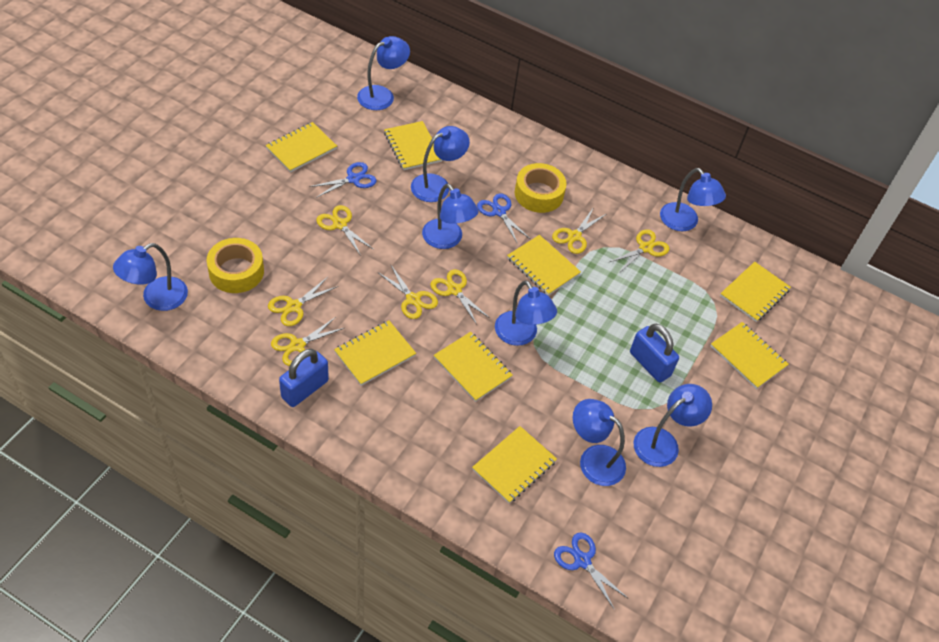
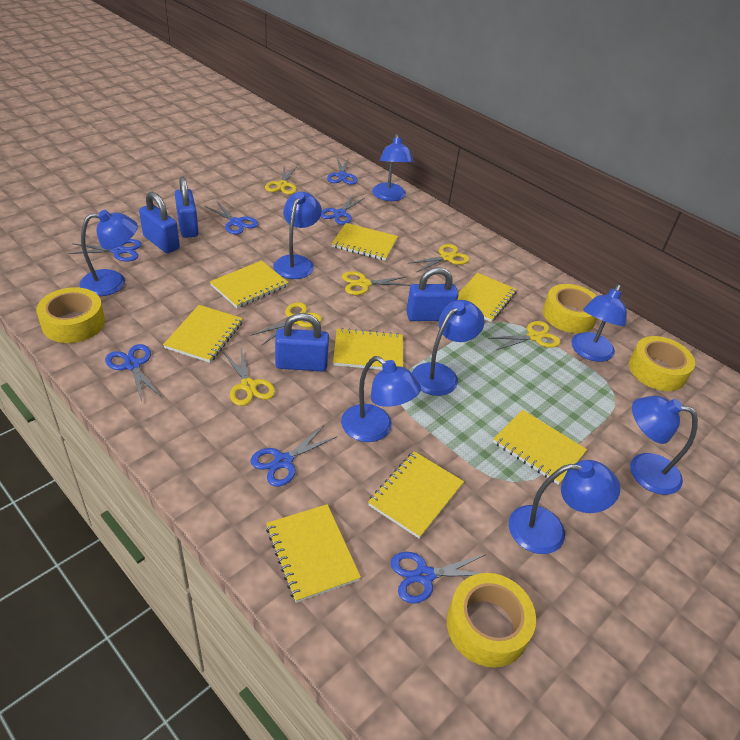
blue padlock: [279,349,329,407] [630,324,679,383] = 2 -> [139,192,180,253] [175,177,199,238] [275,313,329,372] [406,267,458,321] = 4
blue scissors: [309,162,377,198] [477,193,530,244] [554,533,628,610] = 3 -> [68,239,142,262] [105,344,161,402] [205,202,258,234] [250,426,337,486] [320,194,366,225] [327,158,358,185] [391,552,486,604] = 7
yellow scissors: [268,277,338,326] [271,317,344,366] [316,205,373,256] [377,264,438,319] [431,269,490,325] [552,207,606,254] [608,229,670,273] = 7 -> [223,349,275,406] [250,302,322,345] [265,166,297,195] [342,271,411,295] [408,244,470,272] [488,321,561,350] = 6
yellow tape: [207,238,264,293] [515,163,567,213] = 2 -> [36,287,105,343] [447,573,536,668] [543,284,597,333] [629,336,695,391] = 4

